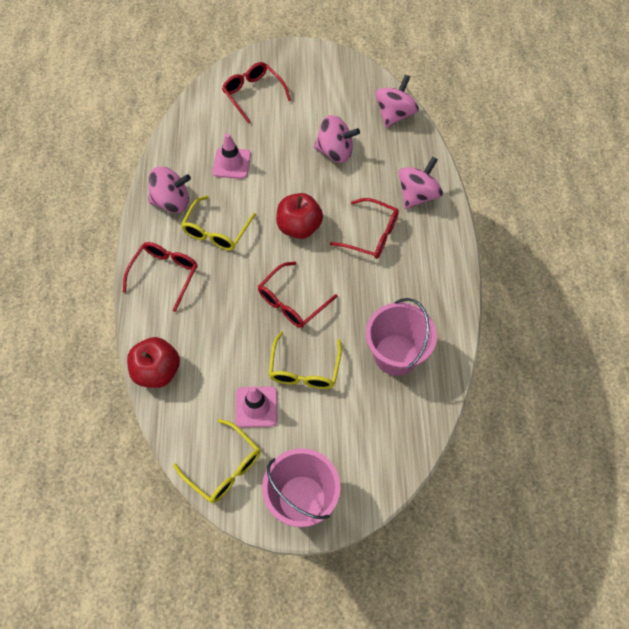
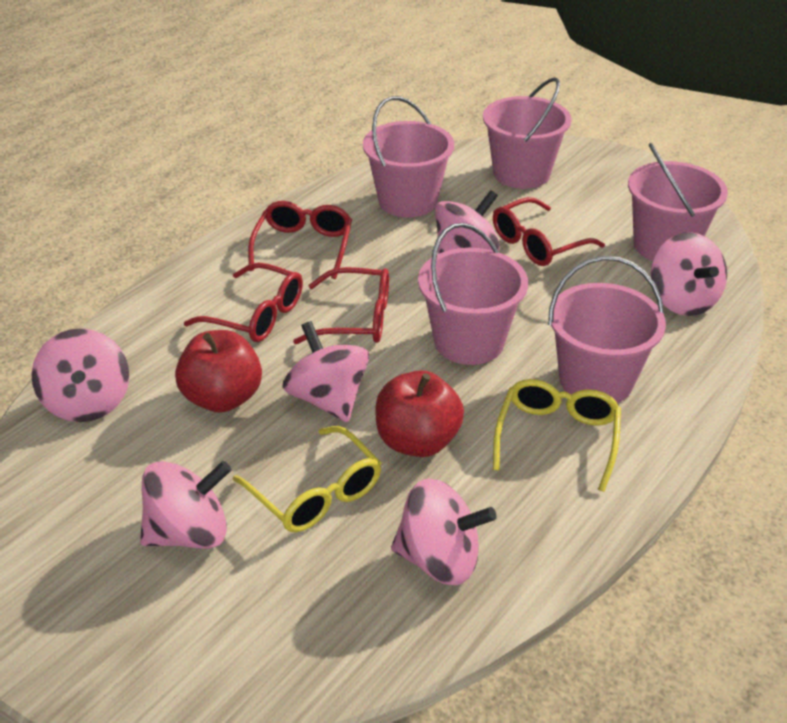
pink bucket: [262,448,341,527] [366,298,437,376] = 2 -> [363,96,454,217] [418,223,528,365] [483,77,572,189] [548,256,666,403] [628,143,728,261] = 5
pink spinning top: [148,167,191,213] [314,115,360,163] [375,75,419,128] [399,157,443,209] = 4 -> [31,328,129,422] [140,461,232,549] [282,321,369,422] [391,478,497,585] [435,190,500,254] [651,232,727,316] = 6
pink traffic cone: [212,133,251,179] [235,386,277,427] = 2 -> none = 0
yellow glasses: [173,419,260,503] [181,196,256,251] [268,331,342,389] = 3 -> [233,426,381,532] [493,379,621,492] = 2

